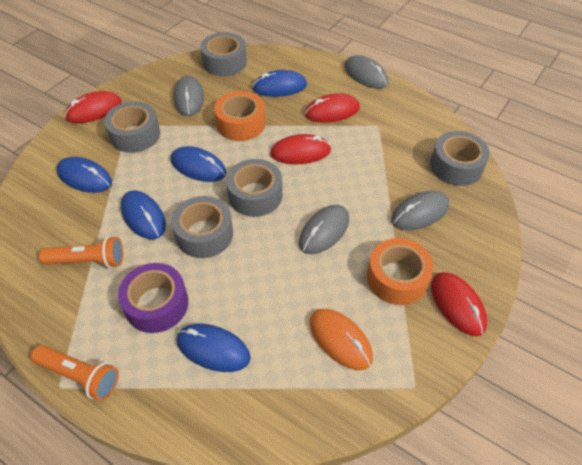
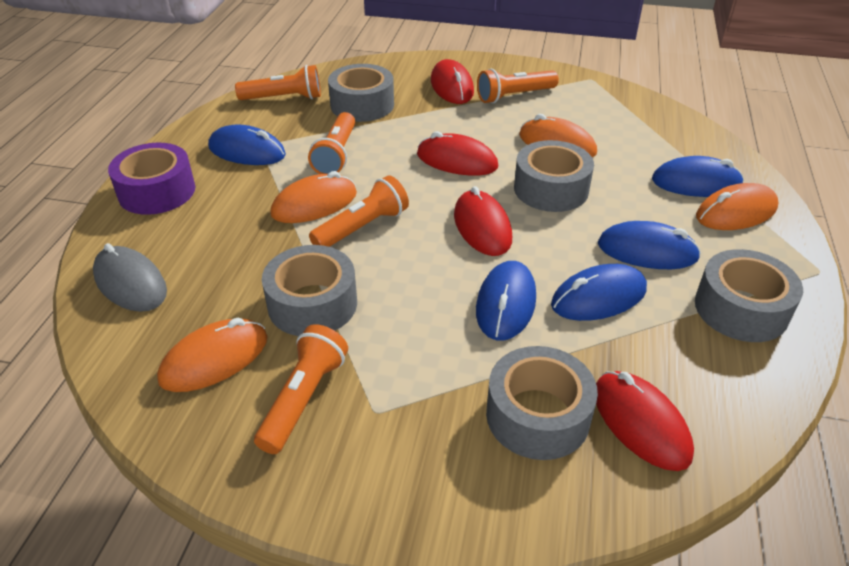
grey mouse: [173,76,204,116] [299,205,349,254] [344,55,388,89] [391,191,449,230] = 4 -> [93,243,167,312] = 1
orange flashlight: [31,345,119,401] [39,236,123,268] = 2 -> [235,65,321,100] [254,324,348,454] [308,112,355,174] [309,175,409,247] [477,69,559,103] = 5
orange mouse: [309,309,373,370] = 1 -> [157,318,268,392] [270,171,357,223] [519,114,597,157] [696,183,779,230] = 4
orange tape: [214,91,265,141] [367,238,434,305] = 2 -> none = 0

